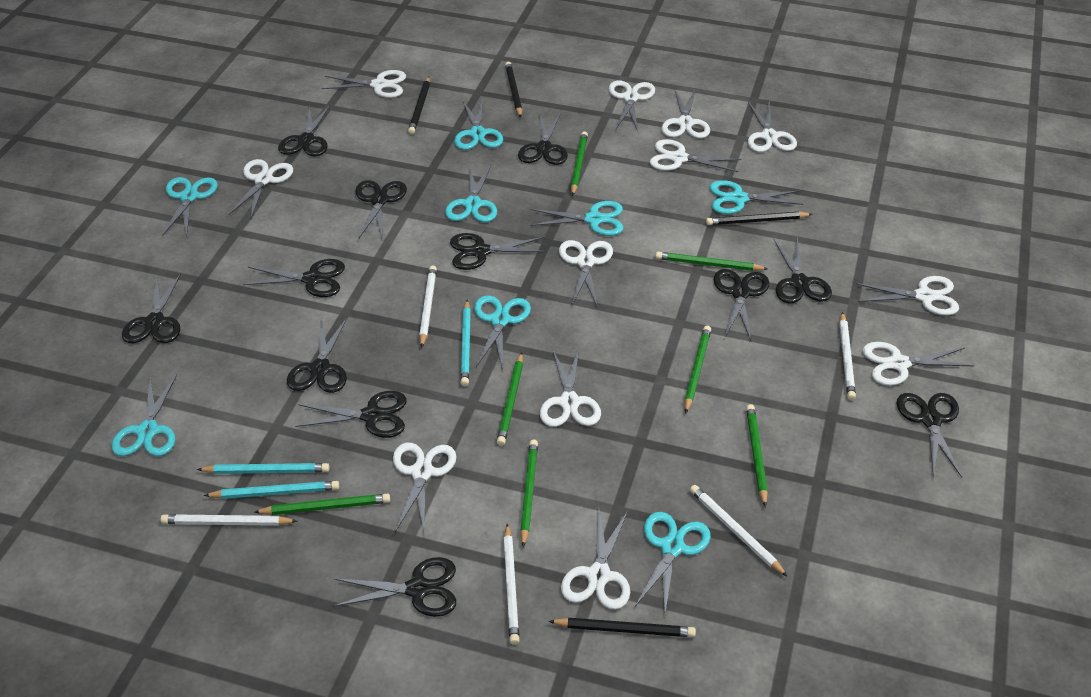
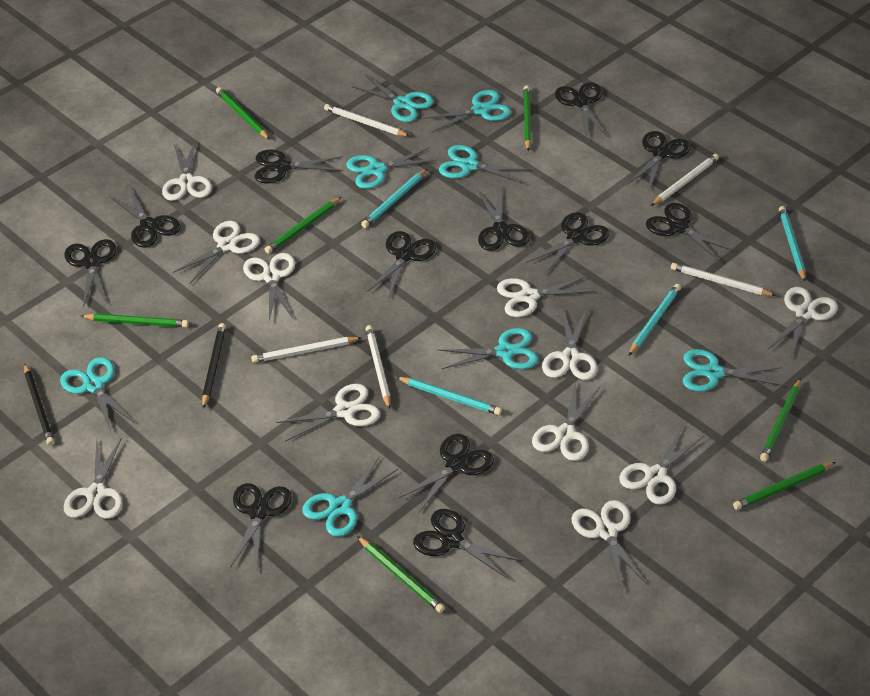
black pencil: [408,77,430,134] [505,62,522,117] [549,618,696,637] [706,212,812,225] = 4 -> [24,364,55,446] [202,323,226,409] = 2
turquoise pencil: [197,463,330,474] [204,481,339,499] [460,300,471,386] = 3 -> [361,169,427,228] [396,377,502,415] [629,284,681,356] [779,206,806,281] = 4
white scissors: [228,159,293,218] [321,70,406,98] [393,443,457,535] [540,348,601,427] [559,240,613,306] [561,510,630,610] [609,80,655,131] [650,139,741,172] [662,88,710,138] [748,100,797,152] [855,276,959,315] [862,342,974,386] = 12 -> [64,437,123,519] [162,141,212,201] [173,221,260,284] [243,253,295,321] [276,384,380,442] [497,276,595,317] [532,383,600,461] [542,309,598,380] [571,500,647,588] [619,426,705,505] [768,287,838,357] = 11

